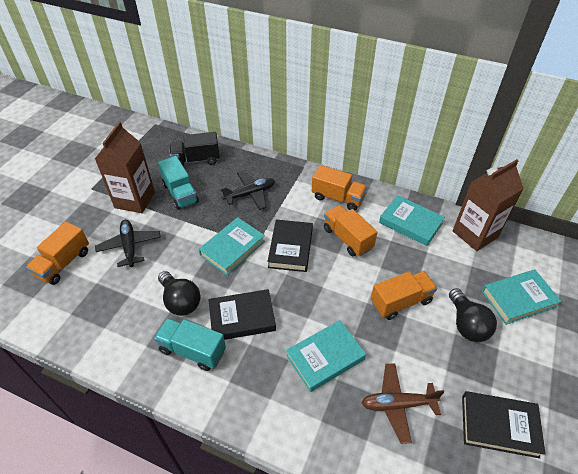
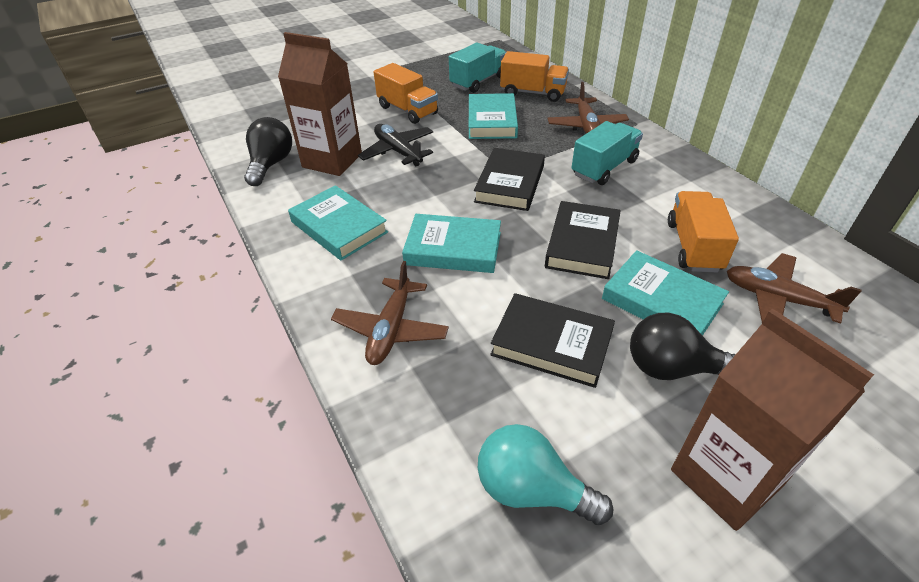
black plane: [95,220,161,267] [221,171,275,210] = 2 -> [358,124,433,166] = 1
black truck: [169,132,220,167] = 1 -> none = 0
brown plane: [362,363,444,444] = 1 -> [331,261,449,365] [547,82,629,134] [727,253,861,324] = 3
orange truck: [26,222,89,285] [312,165,367,210] [324,205,377,256] [371,271,437,320] = 4 -> [374,63,438,124] [500,51,569,102] [668,191,739,273] = 3
turquoise light bulb: none = 0 -> [478,424,613,525] = 1

